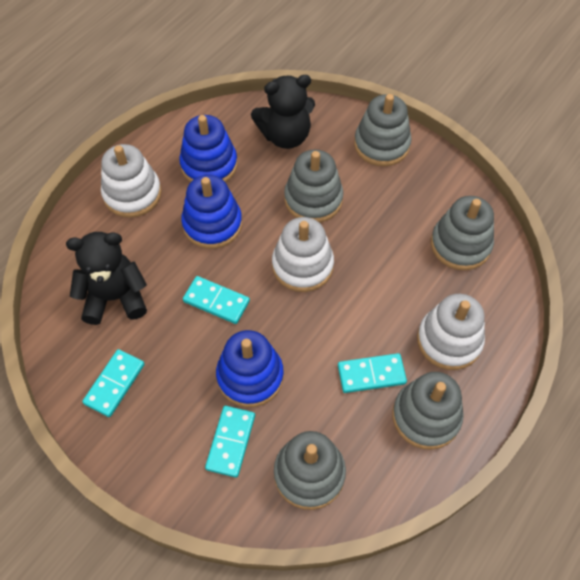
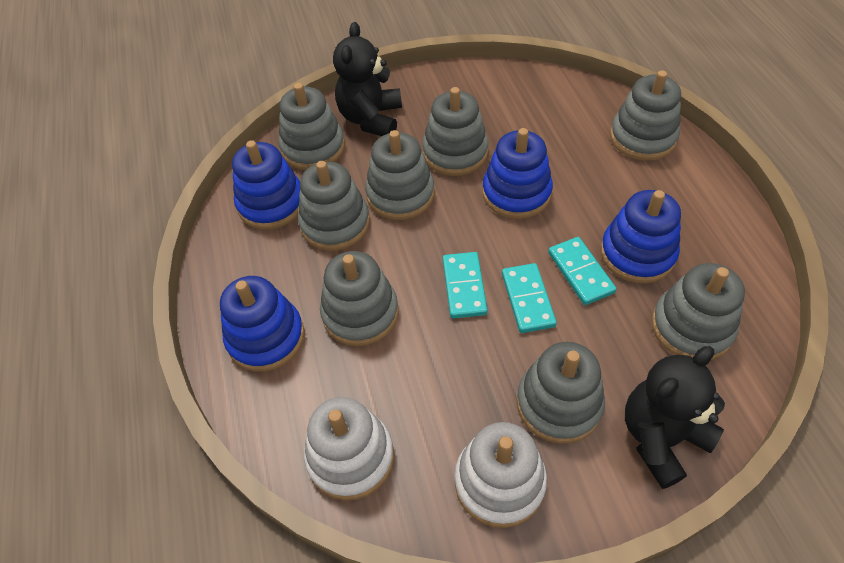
blue stacking toy: [179,115,238,182] [181,175,242,249] [216,330,284,407] = 3 -> [220,276,304,372] [232,140,300,230] [482,128,553,219] [600,190,681,284] = 4
grey stacking toy: [274,431,346,510] [284,150,344,223] [354,94,412,166] [392,372,464,450] [431,196,494,270] = 5 -> [279,83,345,170] [298,161,370,251] [320,251,399,346] [365,130,434,220] [422,87,488,176] [517,342,605,444] [610,70,681,161] [651,263,745,360] = 8
turquoise domino: [82,349,145,417] [183,276,250,324] [205,406,255,478] [338,353,407,393] = 4 -> [443,252,488,318] [502,263,557,333] [548,237,616,305] = 3
white stacking toy: [101,144,161,218] [272,217,334,292] [417,294,485,370] = 3 -> [304,397,394,501] [454,422,547,528] = 2

